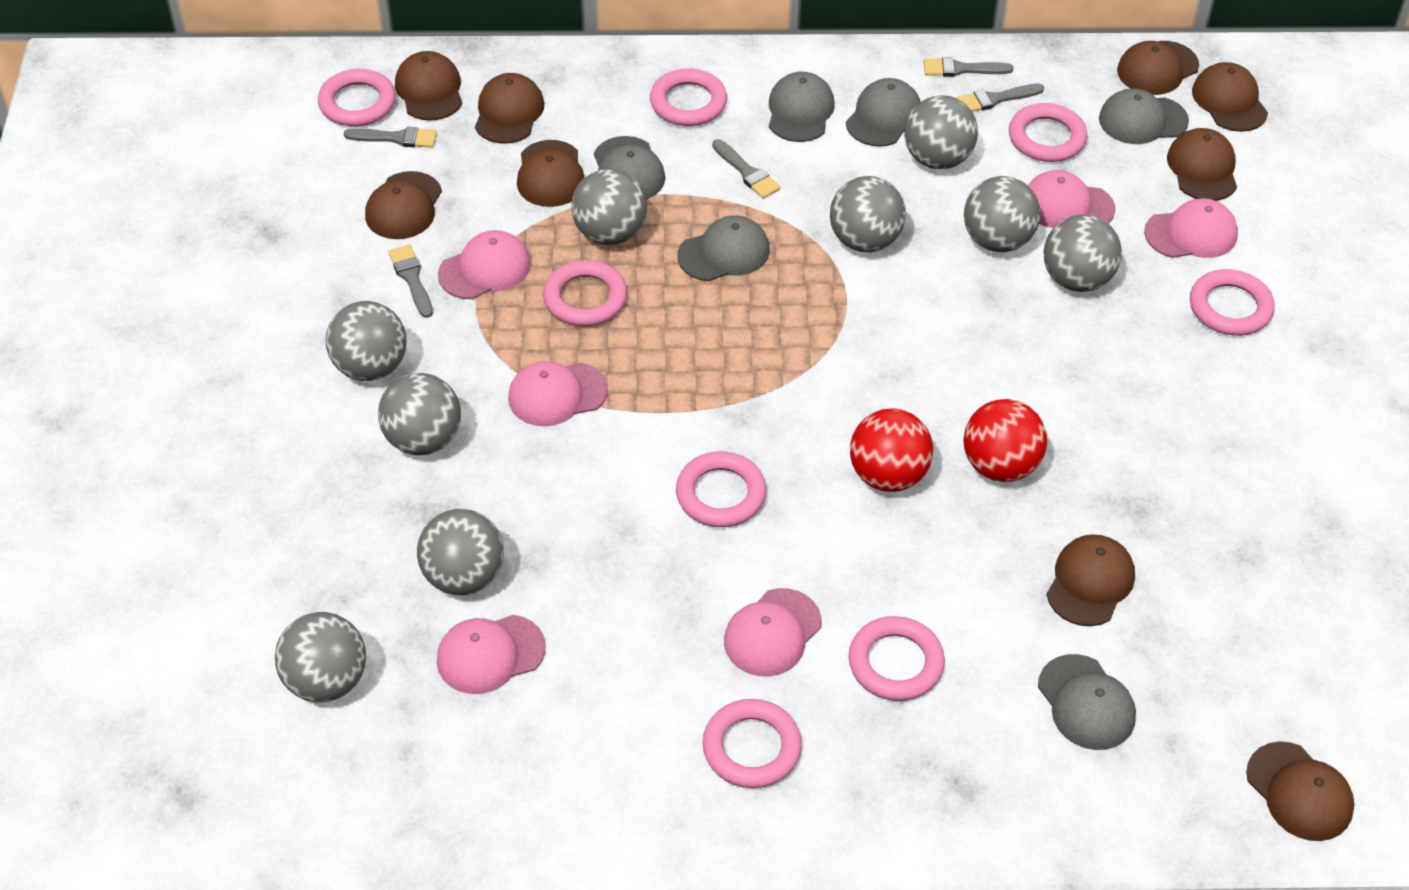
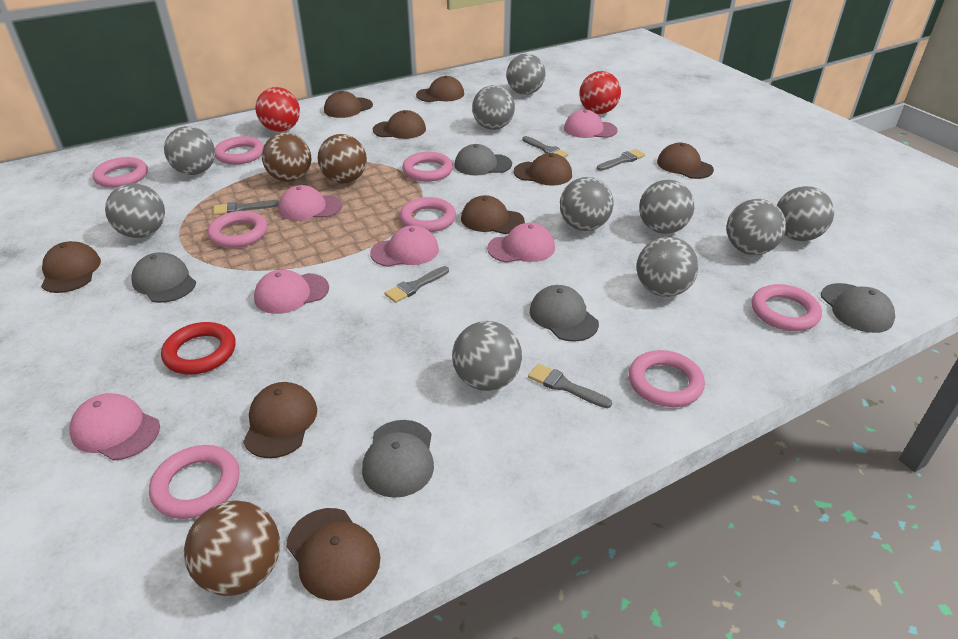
brown ball: none = 0 -> [184,500,280,596] [262,133,312,182] [318,134,367,184] = 3
grey ball: [275,612,366,702] [325,301,407,381] [378,373,461,455] [417,509,504,595] [571,169,647,245] [830,176,906,252] [904,95,978,169] [964,176,1040,252] [1044,214,1122,292] = 9 -> [105,183,165,238] [164,126,215,175] [452,321,522,391] [472,85,515,130] [506,53,545,95] [560,177,614,231] [637,237,699,297] [639,180,694,234] [726,199,786,255] [777,186,834,241] = 10
grey cap: [594,136,665,200] [677,215,770,281] [769,72,835,142] [846,78,921,147] [1038,654,1136,750] [1099,88,1189,144] = 6 -> [131,252,196,303] [362,420,434,498] [455,144,512,176] [530,285,599,342] [821,283,895,333] = 5
red ring: none = 0 -> [161,322,236,374] = 1

